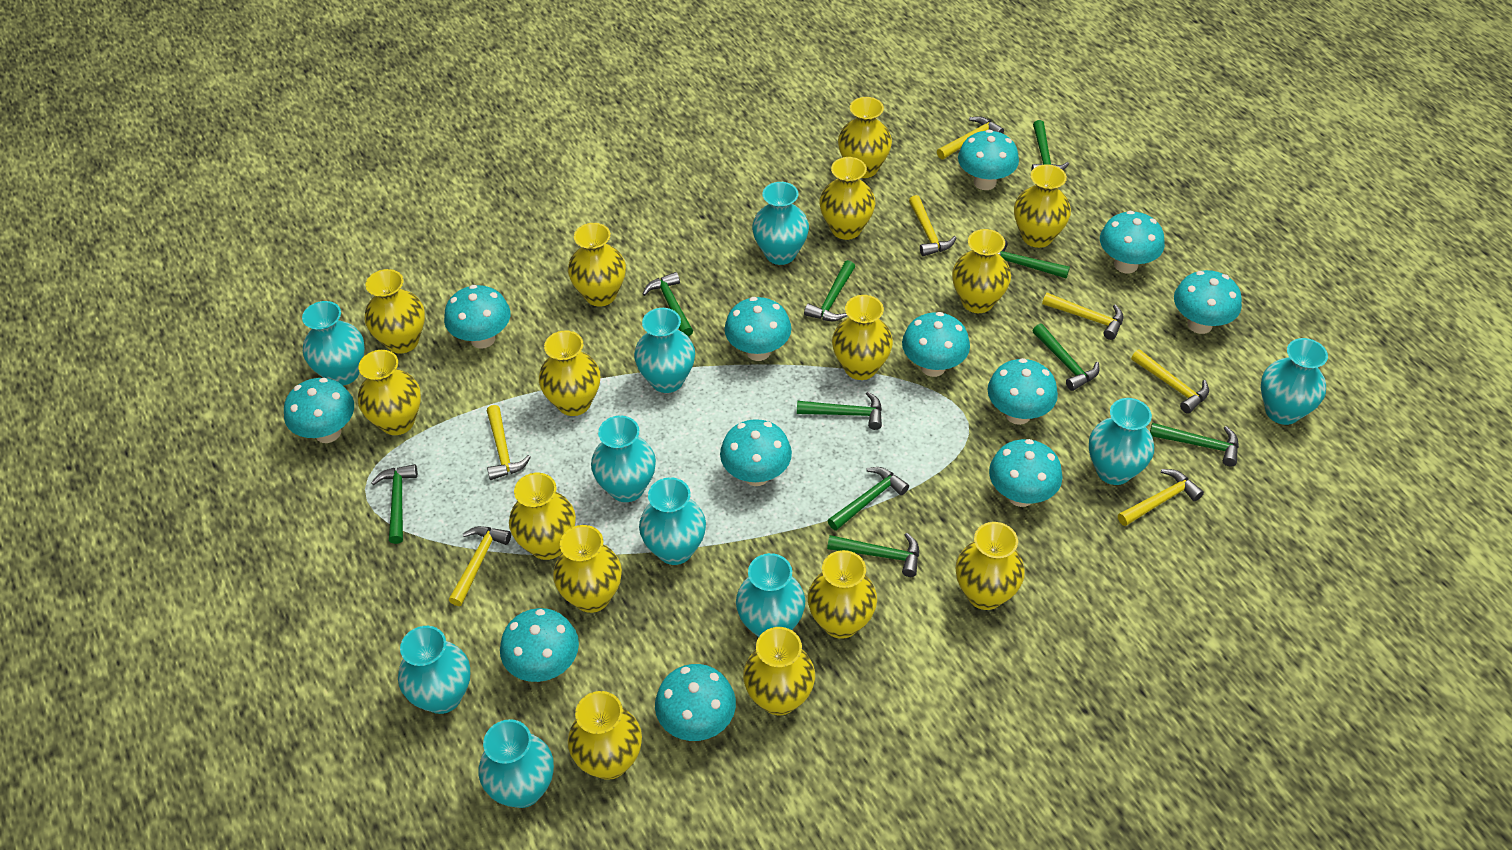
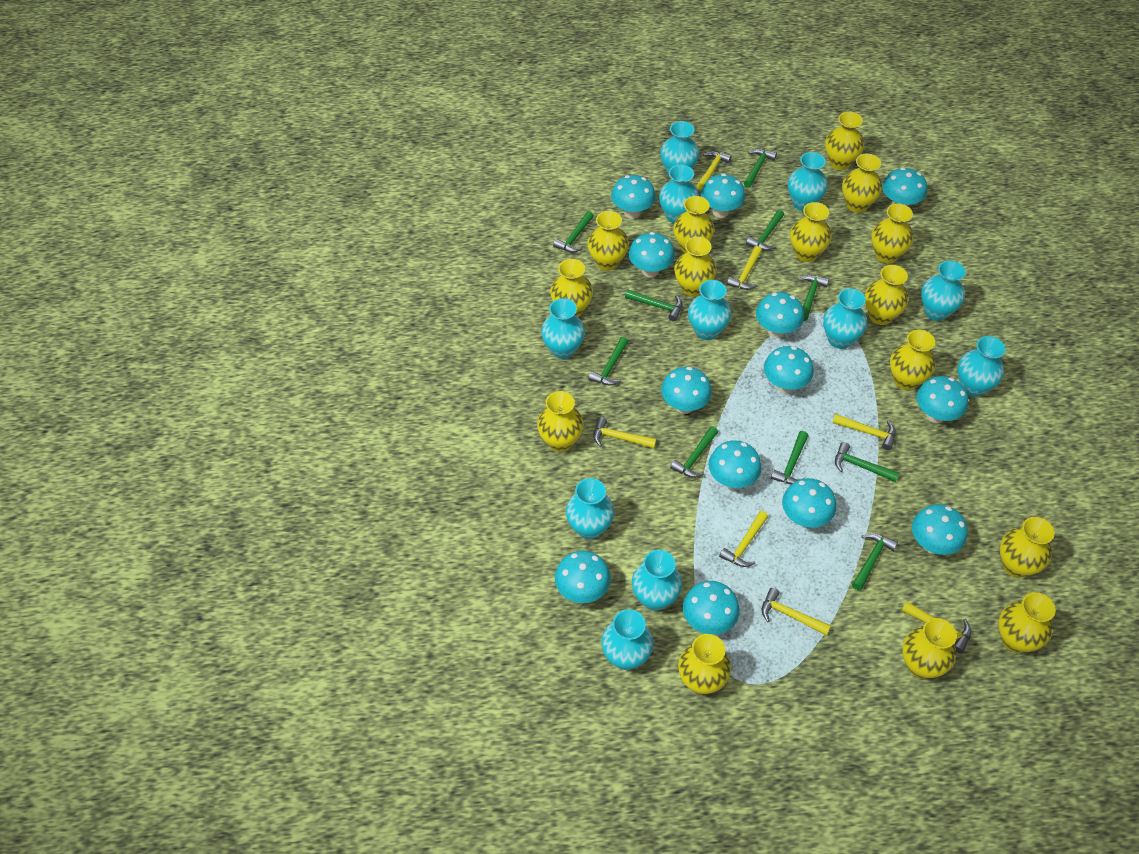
turquoise mushroom: [284,378,354,443] [444,285,511,349] [500,608,579,682] [655,664,736,741] [720,419,792,486] [724,297,791,361] [902,312,970,377] [958,129,1019,190] [987,358,1058,425] [989,439,1063,507] [1100,211,1165,273] [1174,270,1242,334] = 12 -> [555,551,611,603] [611,175,656,219] [629,232,675,277] [661,367,712,414] [683,581,740,635] [701,173,745,218] [709,440,762,489] [756,292,804,338] [764,346,814,393] [782,478,836,528] [882,167,927,206] [912,504,968,555] [917,376,968,423] = 13
turquoise vase: [302,301,365,386] [398,626,470,714] [478,719,554,808] [591,416,656,502] [634,308,695,393] [639,477,706,565] [736,553,805,637] [752,182,809,265] [1089,398,1154,485] [1261,338,1328,425] = 10 -> [541,298,585,359] [566,478,614,539] [601,609,654,670] [632,550,682,611] [659,165,699,223] [660,121,699,177] [688,280,731,340] [788,152,828,211] [823,288,867,349] [921,261,966,321] [958,336,1006,397] = 11

